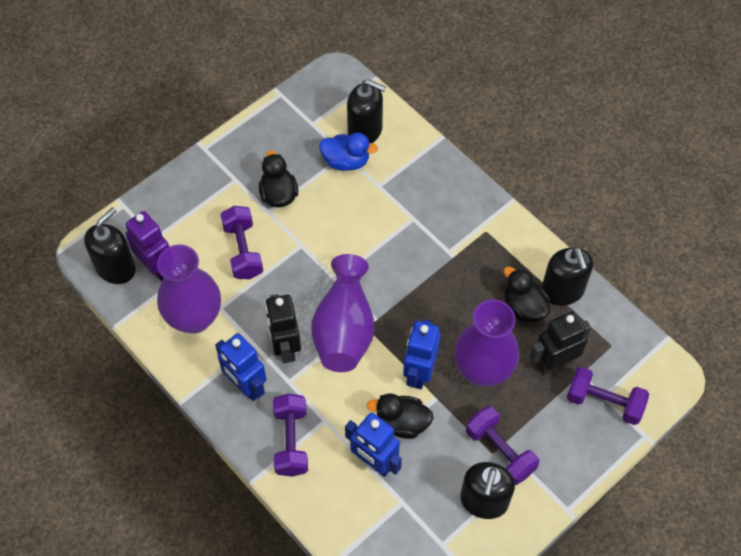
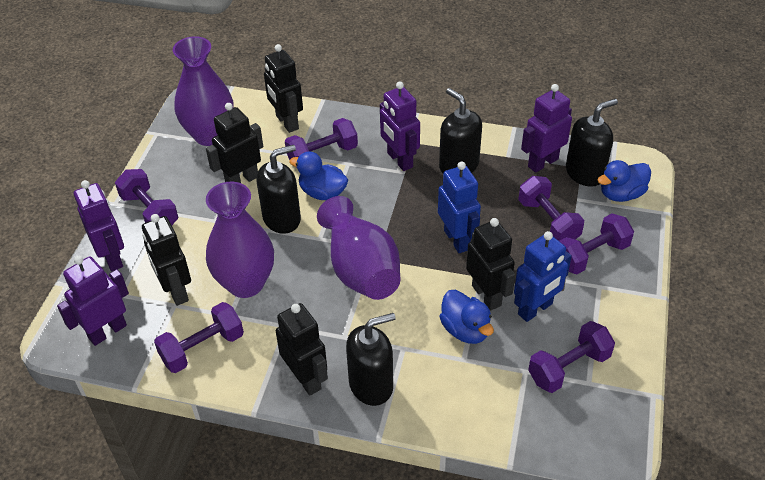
black duck: [259,150,298,207] [366,393,434,439] [504,266,550,322] = 3 -> none = 0
black robot: [265,294,301,363] [529,311,591,375] = 2 -> [142,214,191,306] [206,103,263,183] [264,44,303,133] [276,303,328,396] [466,218,515,310] = 5
blue duck: [319,133,378,171] = 1 -> [289,152,348,200] [439,290,494,344] [598,160,651,202] = 3
blue robot: [215,333,267,401] [345,412,402,477] [403,319,441,389] = 3 -> [438,162,481,253] [514,231,572,322] = 2
purple dumbbell: [220,206,263,279] [273,393,308,477] [466,406,539,485] [567,367,649,425] = 4 -> [115,169,178,225] [154,302,244,373] [285,118,358,160] [518,176,584,241] [528,321,615,393] [559,213,634,274] = 6
purple robot: [125,211,169,282] = 1 -> [57,256,129,346] [74,180,124,271] [380,81,420,171] [521,84,572,173] = 4

